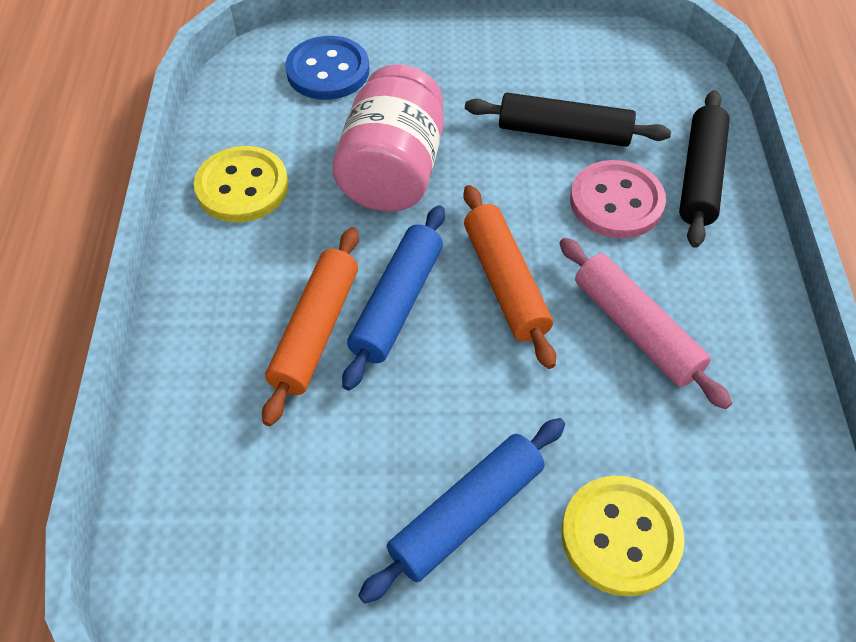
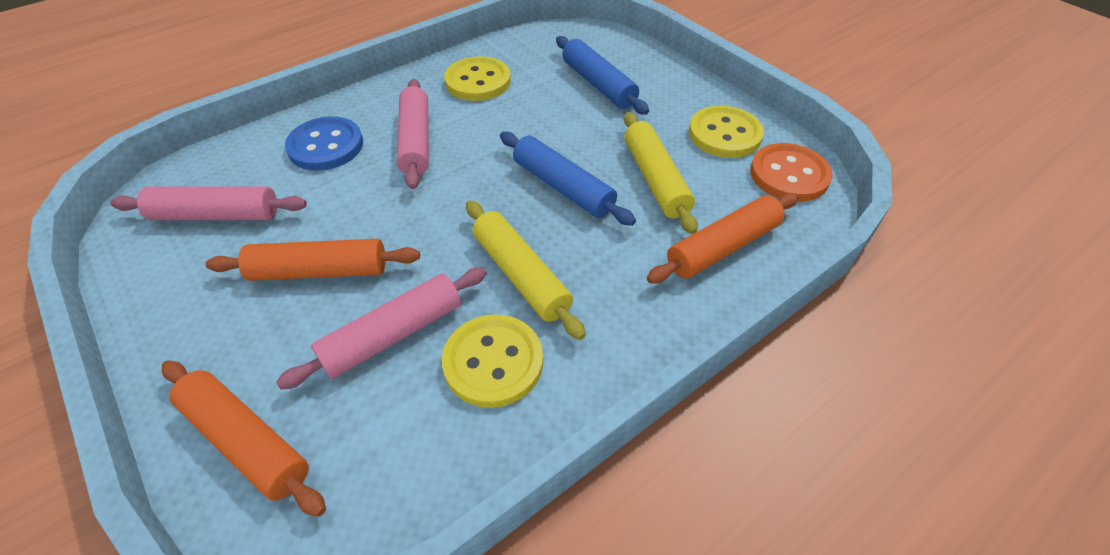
black rolling pin: [465,93,671,147] [679,90,730,248] = 2 -> none = 0
orange button: none = 0 -> [750,143,833,202] = 1
orange rolling pin: [262,227,359,426] [463,185,556,369] = 2 -> [162,360,326,517] [205,239,420,281] [647,193,799,283] = 3
pink button: [570,160,666,238] = 1 -> none = 0
pink jar: [332,64,444,212] = 1 -> none = 0
pink rolling pin: [560,238,732,409] = 1 -> [110,186,307,220] [276,267,487,390] [397,79,429,189] = 3
yellow button: [194,146,289,222] [561,475,685,597] = 2 -> [442,314,543,408] [444,56,511,101] [689,106,764,158] = 3
yellow rolling pin: none = 0 -> [466,201,586,340] [624,112,698,234] = 2

